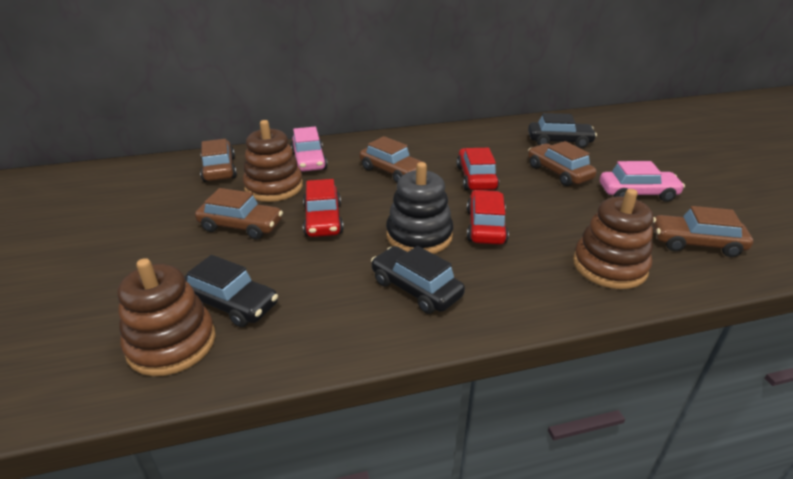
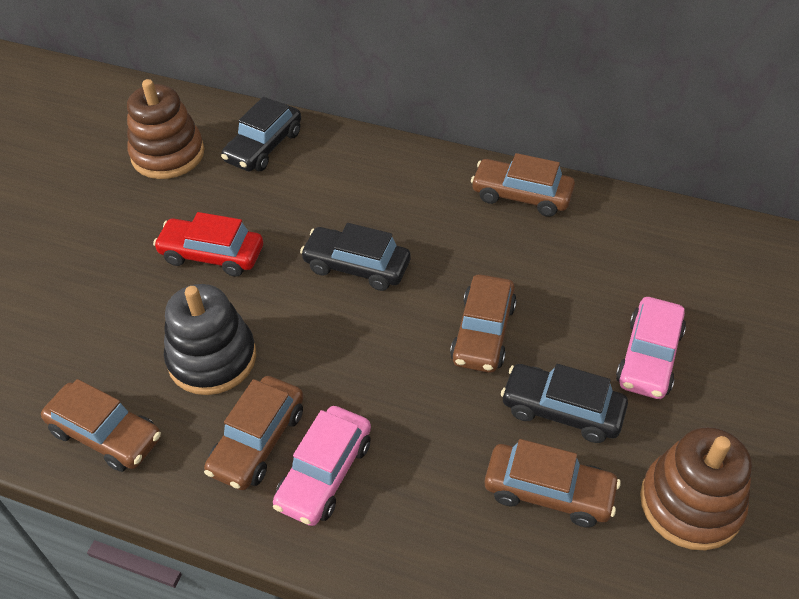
brown stacking toy: [117,258,216,376] [243,120,303,202] [573,189,654,289] = 3 -> [127,79,205,179] [640,427,752,550] = 2
red car: [303,179,344,237] [457,148,499,190] [467,190,509,245] = 3 -> [153,212,263,277] = 1

